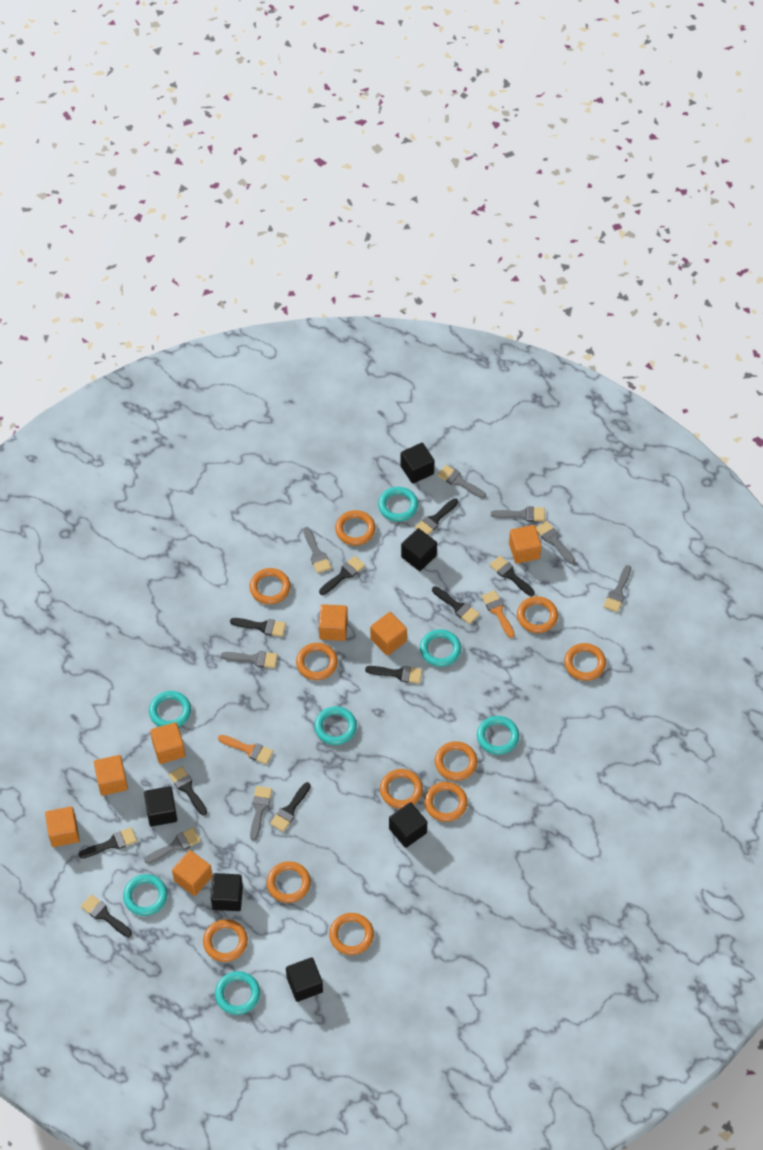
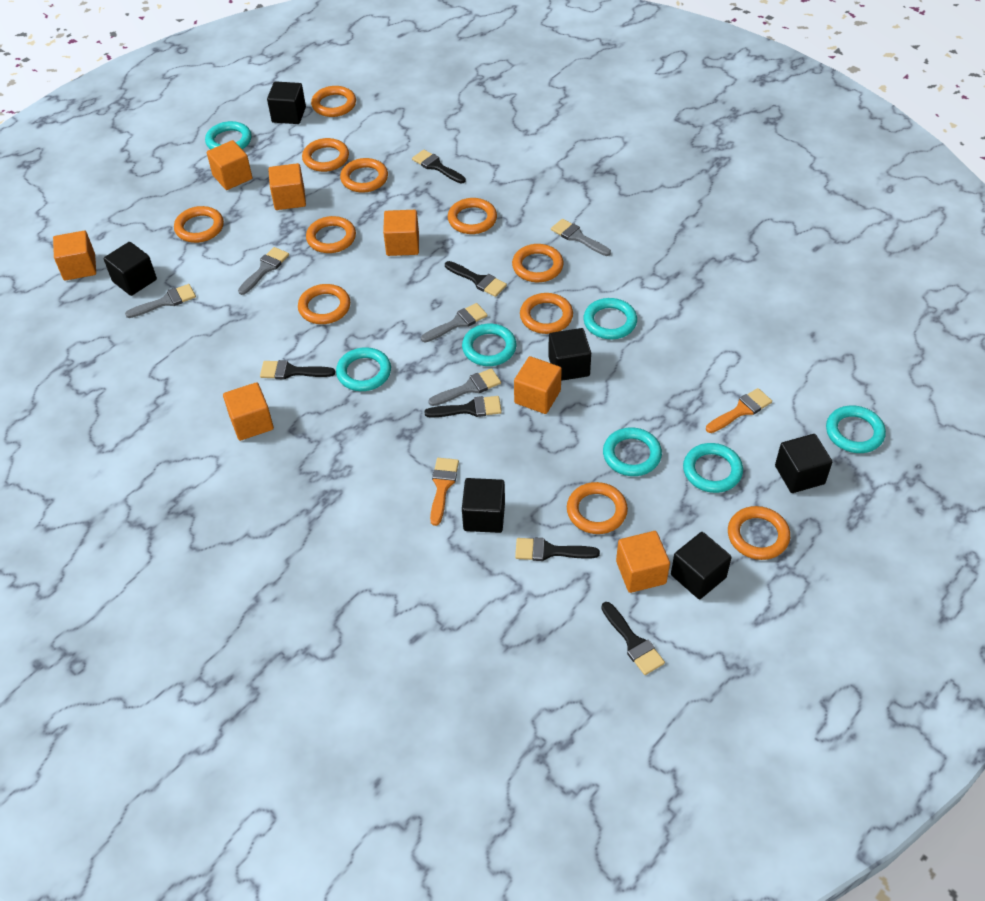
black brush: [79,827,137,858] [81,894,132,937] [168,766,207,815] [230,618,286,637] [270,782,311,832] [319,556,365,595] [365,666,422,684] [415,498,458,535] [432,586,480,624] [490,556,535,596] = 10 -> [260,360,335,379] [412,150,466,184] [424,396,502,418] [445,261,507,297] [515,538,600,561] [601,602,665,675] = 6
grey brush: [144,828,201,864] [221,651,278,668] [250,786,272,841] [303,527,331,573] [437,465,486,499] [491,507,545,522] [536,521,575,564] [603,565,631,612] = 8 -> [125,284,196,318] [238,247,289,295] [421,303,488,343] [428,368,501,406] [551,219,611,256] = 5

